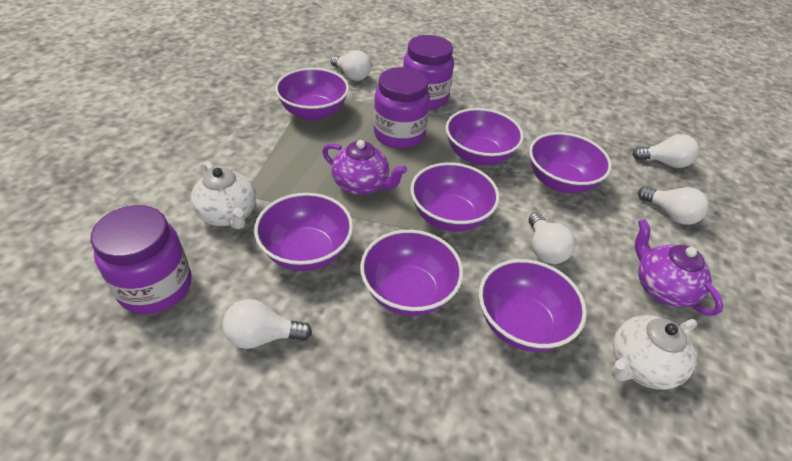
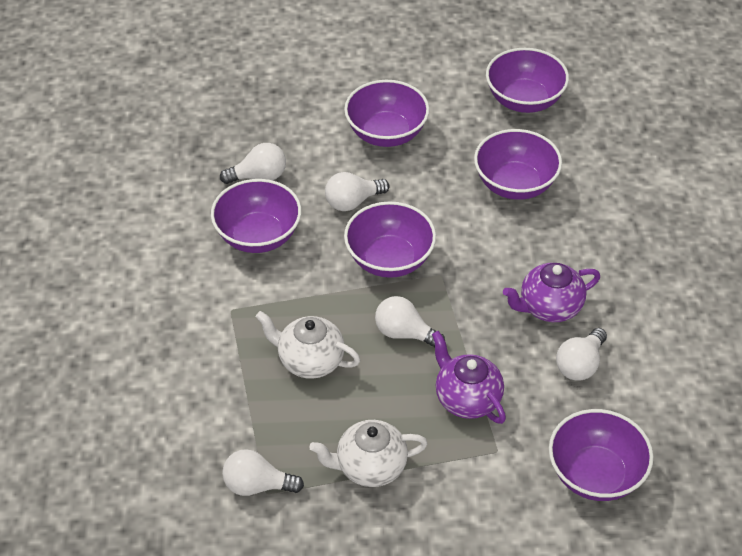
purple bowl: [254,193,353,271] [275,68,349,121] [360,230,463,316] [410,162,499,232] [446,108,524,165] [479,259,587,352] [529,132,612,193] = 7 -> [211,179,301,253] [344,80,429,147] [344,201,436,278] [474,129,562,200] [486,48,569,113] [549,409,653,501] = 6
purple jar: [91,205,192,314] [374,67,430,149] [403,35,454,110] = 3 -> none = 0

